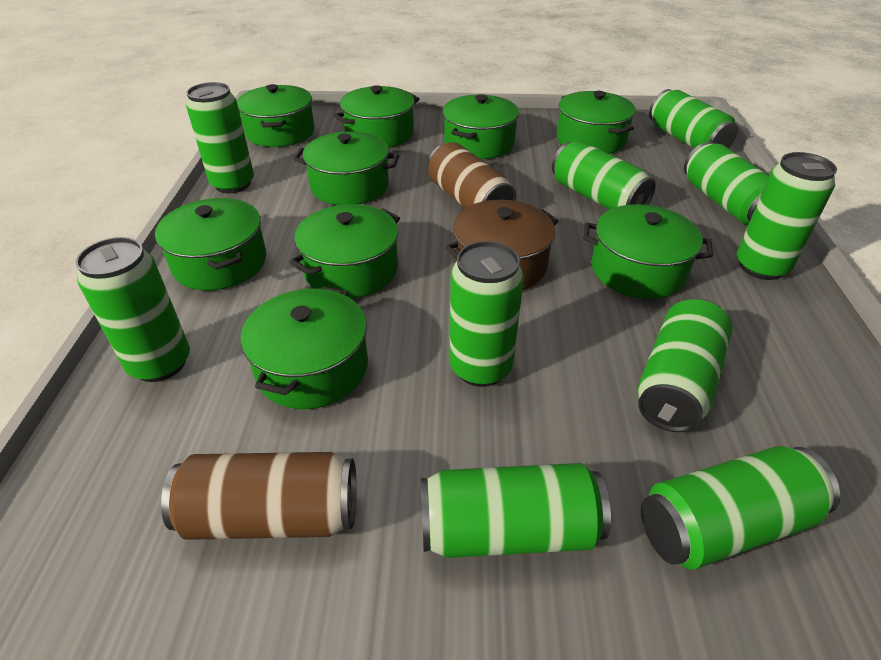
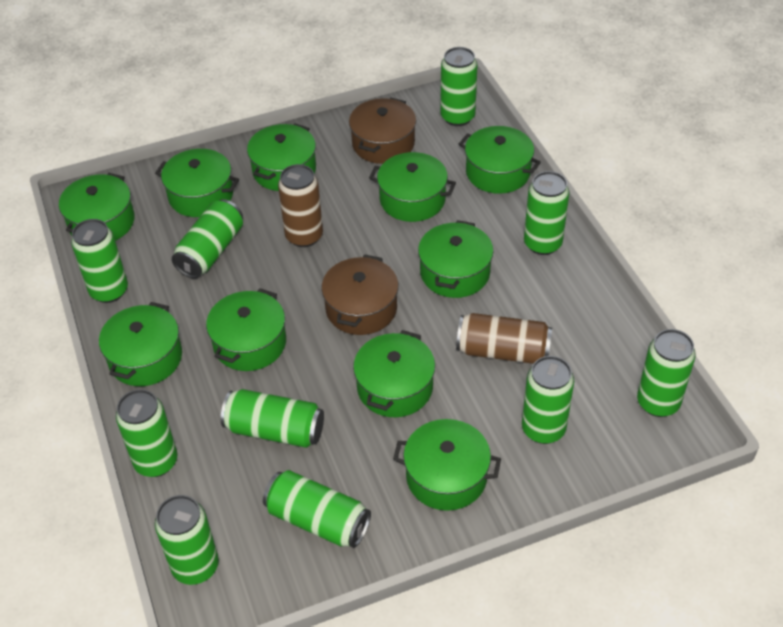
brown pot: [445,200,558,290] = 1 -> [321,254,399,335] [349,98,416,164] = 2
green pot: [155,198,266,291] [237,84,315,147] [240,286,368,409] [290,204,400,298] [293,131,399,205] [334,85,420,148] [442,94,519,159] [556,91,636,154] [583,204,713,299] = 9 -> [59,173,135,241] [99,302,182,386] [155,149,239,217] [206,289,286,371] [247,124,316,191] [353,330,435,417] [369,152,456,222] [393,419,501,511] [418,220,493,298] [459,126,541,194] = 10

